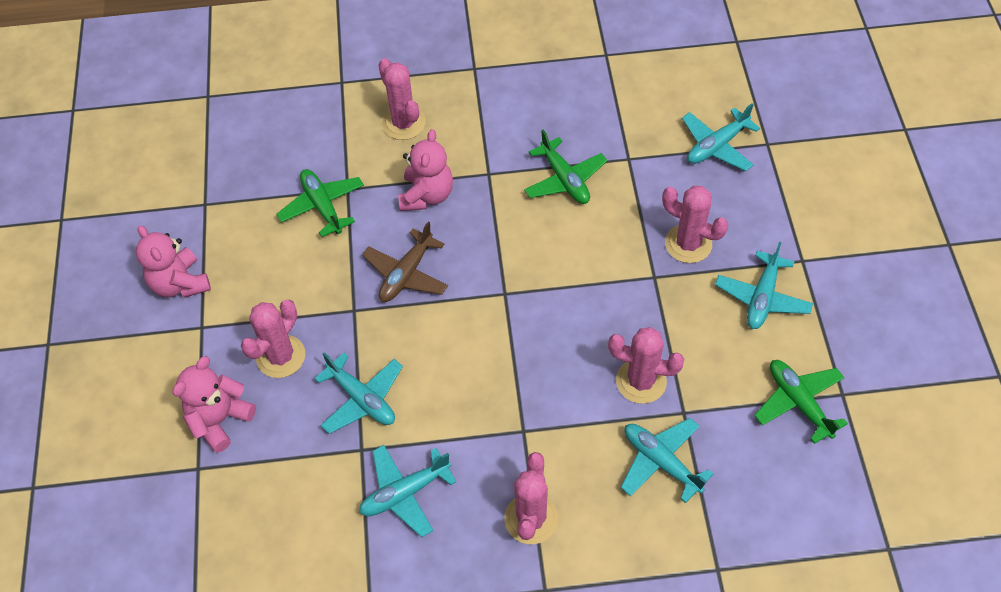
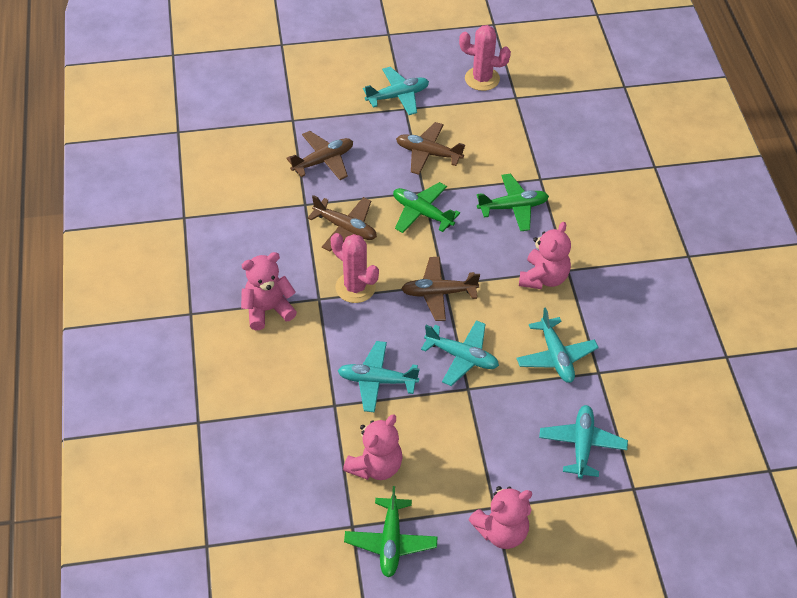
brown plane: [362,222,448,302] = 1 -> [286,131,353,180] [307,195,377,251] [396,122,465,175] [401,257,480,321] = 4
pink cactus: [241,300,305,378] [378,58,426,140] [504,452,558,544] [608,327,684,404] [662,185,728,263] = 5 -> [331,233,379,303] [459,25,511,91] = 2
pink teddy bear: [136,225,211,298] [172,356,256,453] [398,129,453,211] = 3 -> [241,252,297,330] [343,415,403,480] [469,486,532,549] [519,222,571,289] = 4

